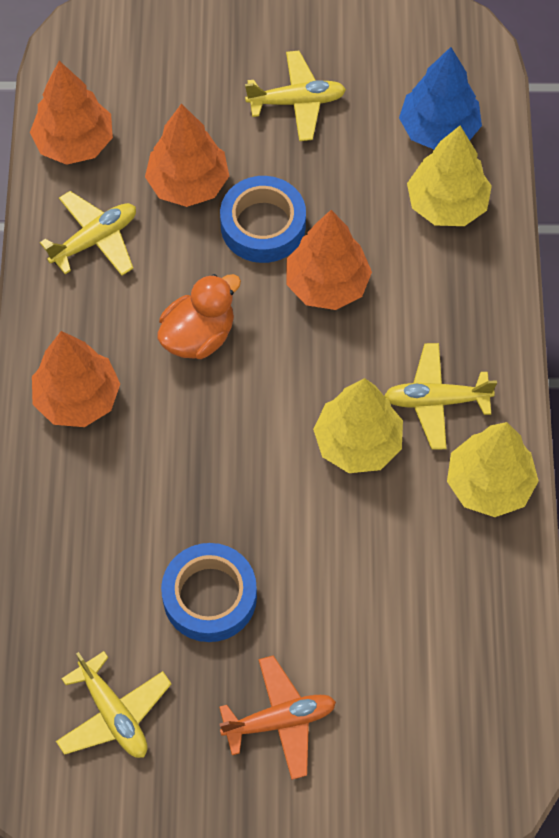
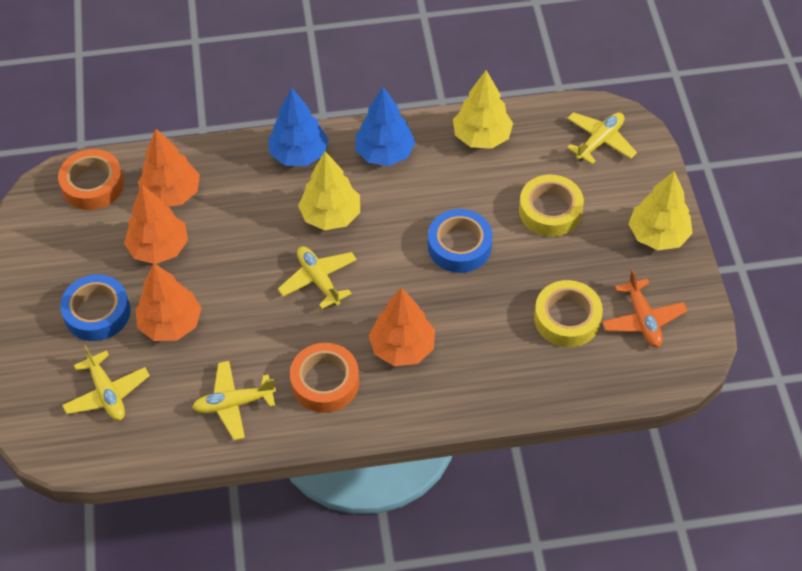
blue tree: [399,47,482,149] = 1 -> [268,88,329,166] [355,87,416,166] = 2
orange duck: [157,274,241,359] = 1 -> none = 0
orange tape: none = 0 -> [58,149,124,210] [290,343,359,413] = 2
yellow tape: none = 0 -> [519,175,584,237] [534,280,603,347] = 2

